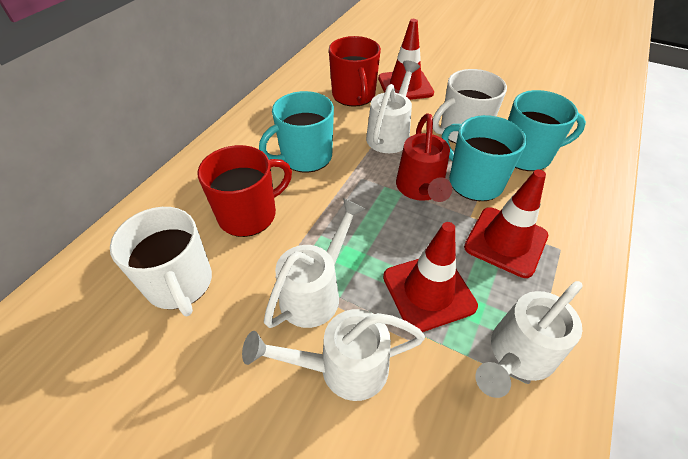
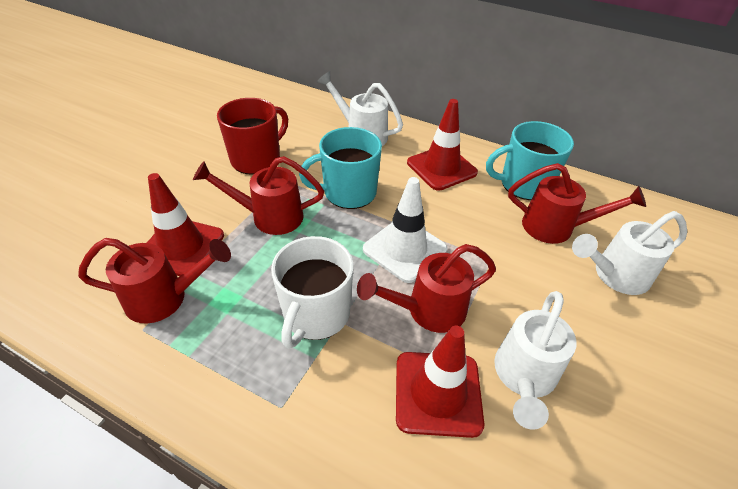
red mug: [197,145,292,237] [329,36,381,107] = 2 -> [217,98,288,175] = 1
red watering can: [396,113,452,202] = 1 -> [78,238,231,323] [193,156,324,235] [357,244,496,333] [508,163,646,244] = 4
turquoise mug: [259,91,334,173] [442,115,527,201] [508,90,586,171] = 3 -> [299,127,382,209] [486,121,574,200] = 2
white mug: [110,207,212,316] [433,69,507,144] = 2 -> [271,236,354,349] = 1
white traffic cone: none = 0 -> [363,177,447,283] = 1
white watering can: [242,309,425,401] [264,198,366,328] [366,60,420,153] [476,281,583,398] = 4 -> [317,71,403,146] [494,291,577,430] [572,211,687,295] = 3

